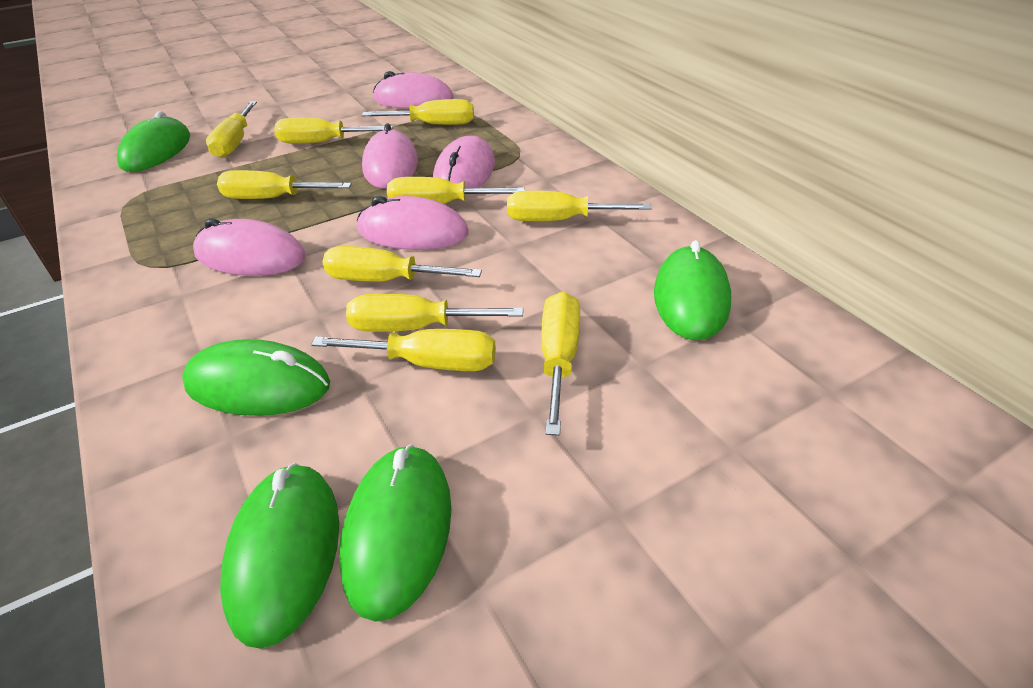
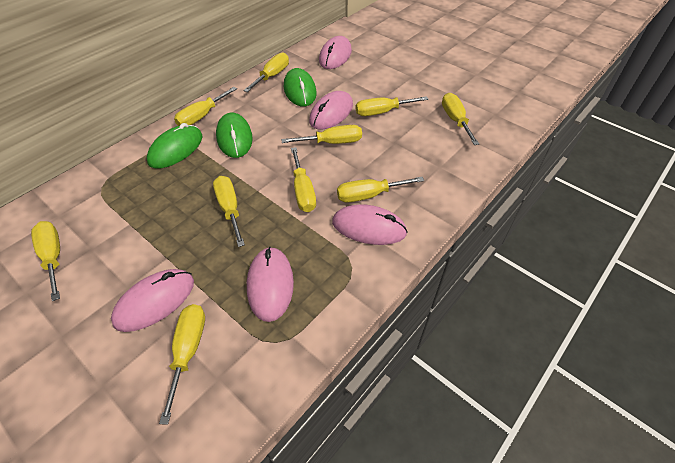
green mouse: [117,111,190,172] [182,339,330,416] [220,463,339,649] [339,444,451,622] [654,240,731,340] = 5 -> [147,123,203,169] [216,113,253,158] [284,68,317,107] = 3

